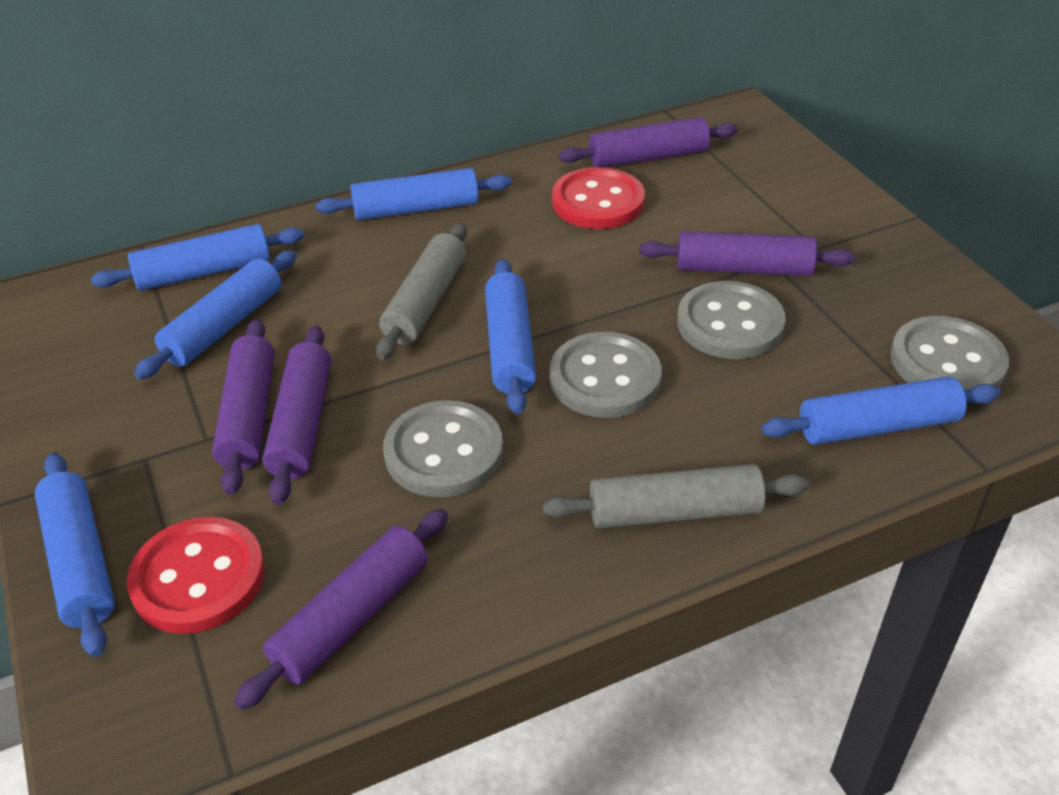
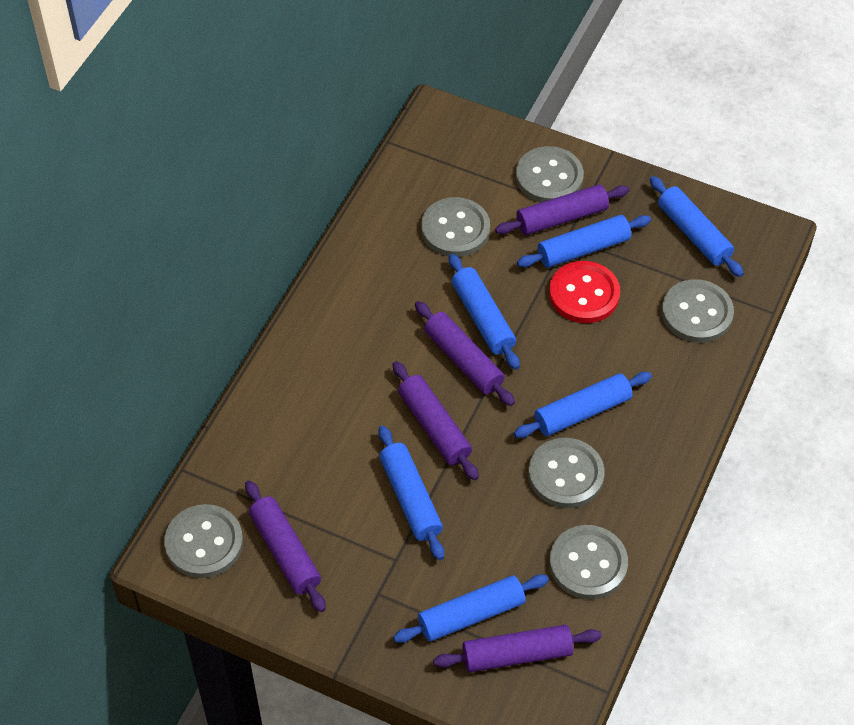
grey button: [383,400,503,497] [550,332,662,418] [677,281,786,359] [890,316,1009,391] = 4 -> [164,504,243,578] [421,197,490,257] [516,146,584,203] [528,438,605,508] [549,525,628,599] [662,279,734,343] = 6
grey rolling pin: [376,223,467,360] [543,464,809,528] = 2 -> none = 0
red button: [127,517,265,634] [552,167,645,229] = 2 -> [549,261,620,323] = 1

